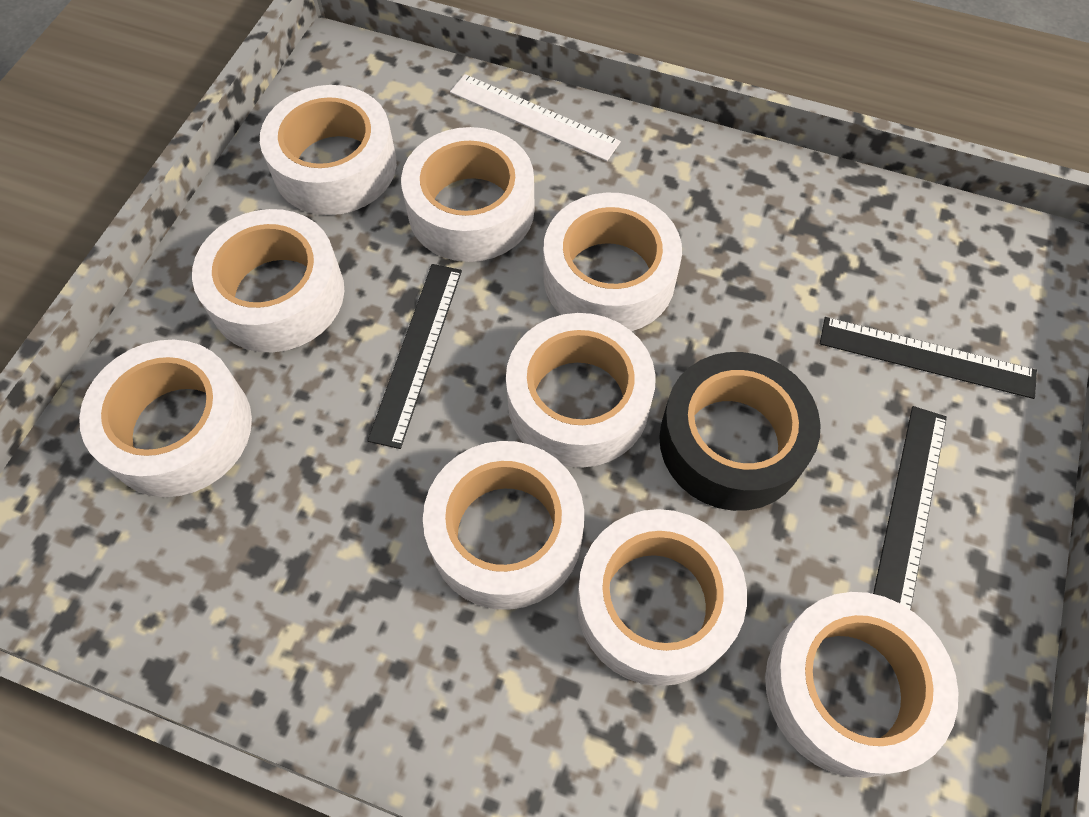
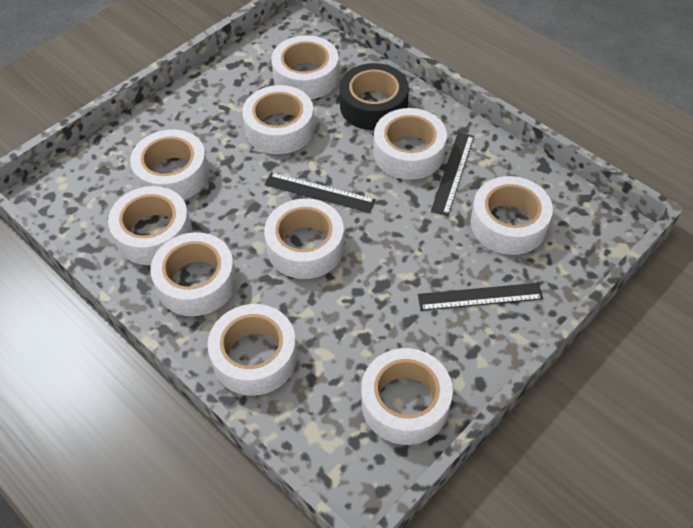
white ruler: [450,74,621,161] = 1 -> none = 0
white tape: [79,340,252,497] [192,209,344,352] [260,85,397,215] [401,127,535,262] [423,441,584,610] [506,313,655,468] [543,193,682,331] [577,509,747,686] [765,592,959,778] = 9 -> [108,186,192,265] [130,129,209,200] [150,232,237,316] [208,304,297,396] [242,85,315,154] [264,198,344,279] [271,35,339,99] [361,348,453,445] [374,108,447,180] [471,176,553,255] = 10

